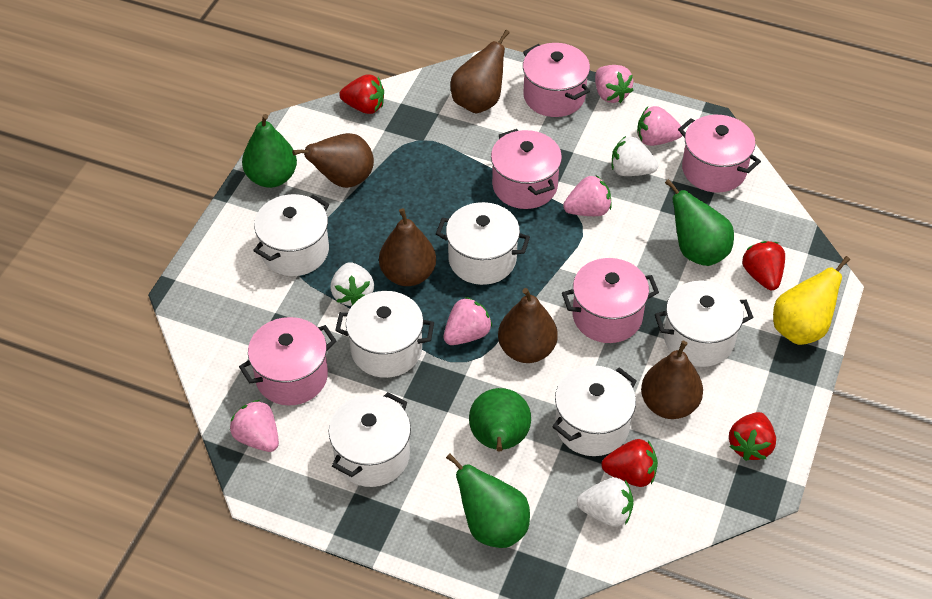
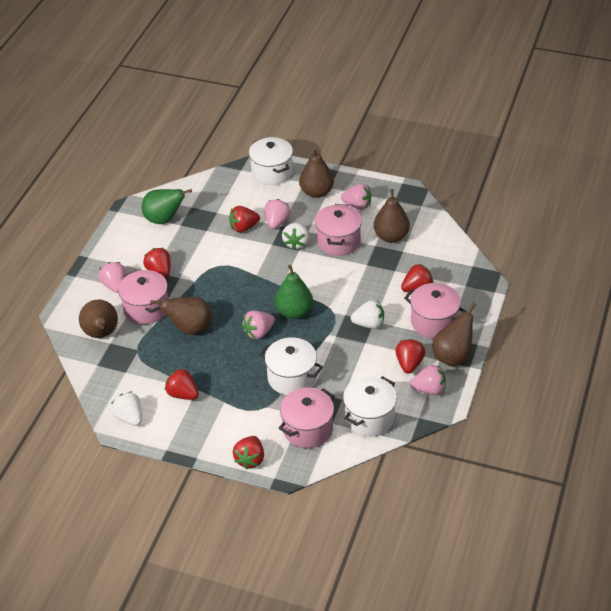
green pear: [242,114,297,188] [446,453,530,548] [469,388,531,452] [665,179,734,266] = 4 -> [142,189,192,224] [275,265,313,319] = 2
pink pot: [239,317,336,405] [491,129,562,209] [523,43,590,117] [562,258,659,343] [678,115,761,193] = 5 -> [118,270,168,324] [279,388,335,448] [315,204,362,256] [404,283,467,338] = 4
red strawberry: [339,74,384,114] [601,439,658,487] [729,412,776,461] [742,241,785,290] = 4 -> [143,248,170,278] [165,368,199,400] [229,206,260,233] [233,436,264,469] [395,339,425,374] [401,264,434,292] = 6
white pot: [253,194,329,276] [329,392,411,487] [335,291,434,378] [436,202,530,285] [552,365,637,456] [655,280,754,367] = 6 -> [249,137,293,185] [259,337,323,395] [343,376,397,437] = 3
yellow pear: [773,256,850,345] = 1 -> none = 0

